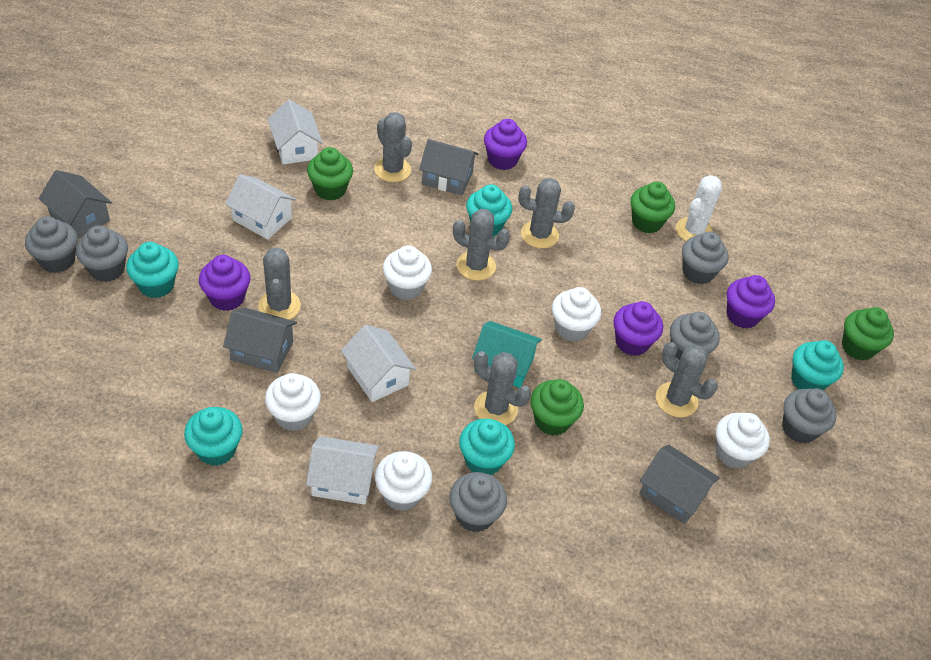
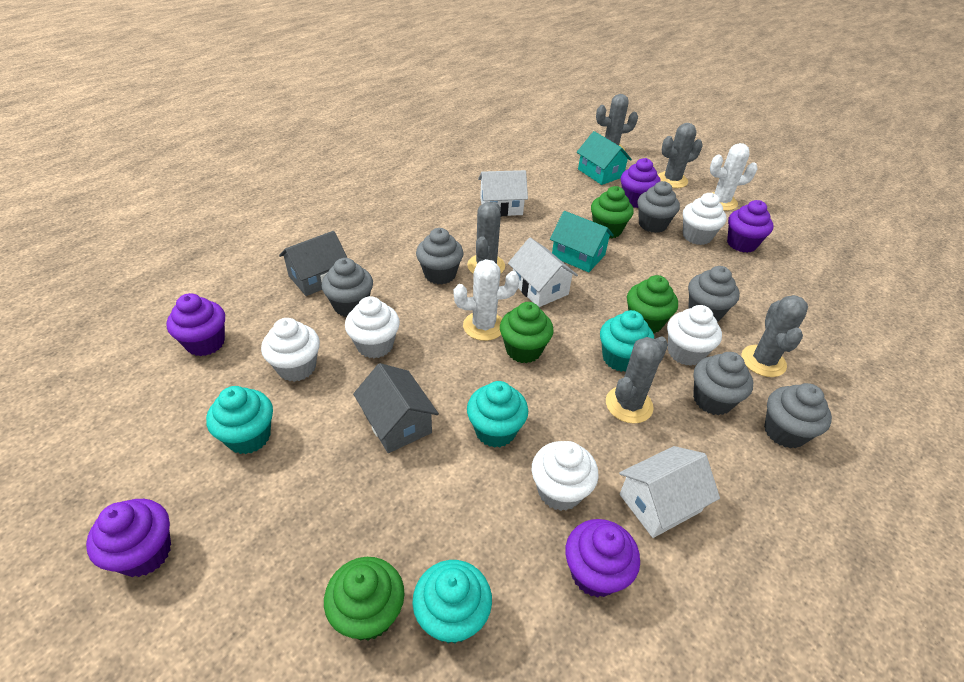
grey cactus: [258,247,301,320] [374,112,412,182] [453,209,510,281] [474,351,531,425] [518,178,575,248] [656,342,718,417] = 6 -> [467,202,505,274] [596,94,638,150] [606,336,668,424] [658,123,703,188] [741,295,808,377] = 5
grey house: [39,170,112,239] [223,308,297,373] [419,139,478,196] [639,445,720,524] = 4 -> [279,231,347,296] [353,363,439,453] = 2
purple cupcake: [199,255,251,311] [484,119,527,170] [613,301,663,356] [727,275,775,328] = 4 -> [86,499,171,577] [167,293,225,356] [565,519,640,598] [621,158,661,208] [727,200,773,253] = 5
turquoise cupcake: [126,242,179,298] [184,407,243,466] [459,419,515,475] [466,184,512,236] [791,340,844,390] = 5 -> [206,386,273,454] [412,560,492,644] [467,381,528,448] [600,310,654,372] = 4
turquoise house: [472,321,542,388] = 1 -> [550,211,614,272] [577,131,632,185] = 2
white cactus: [676,175,722,241] = 1 -> [454,259,519,341] [710,143,758,211] = 2
white house: [225,174,296,239] [268,99,323,165] [306,436,379,505] [341,325,416,402] = 4 -> [478,170,528,216] [508,238,578,307] [619,446,720,538] = 3

